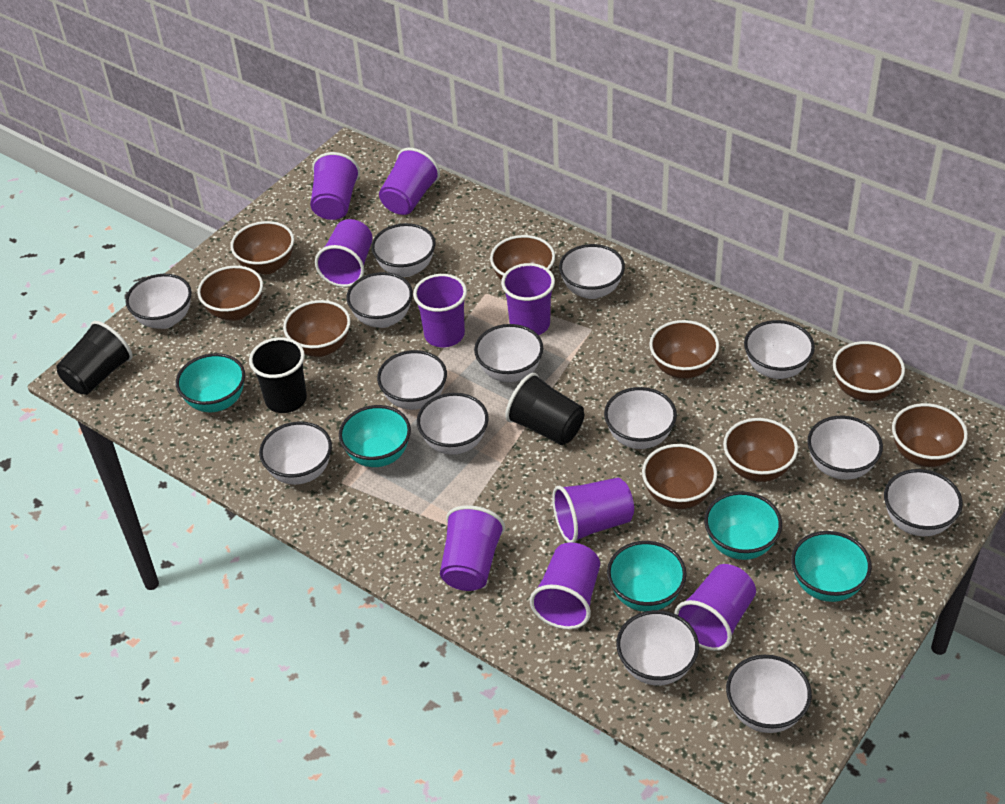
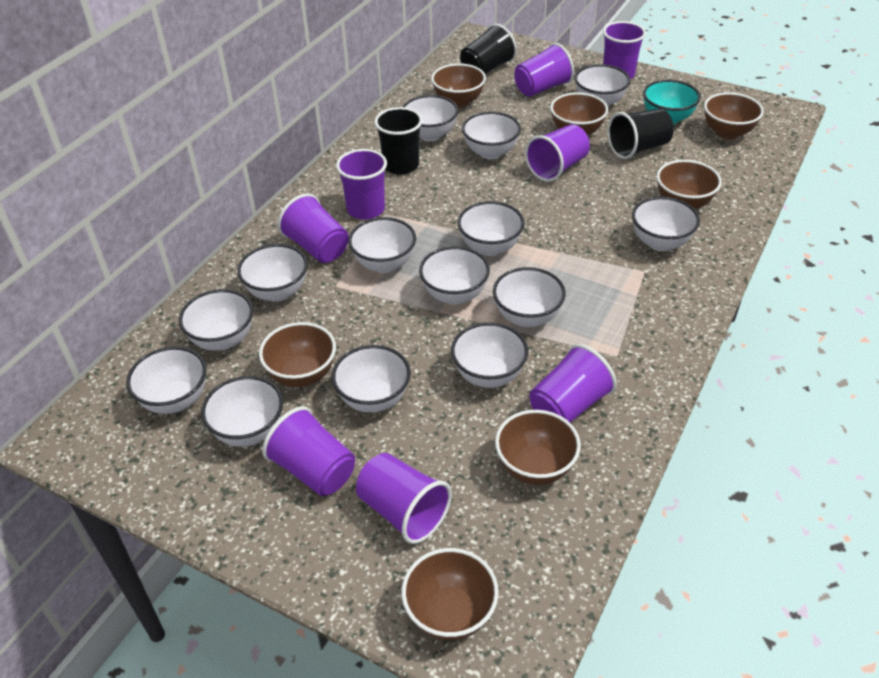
brown bowl: [197,266,263,321] [230,221,294,274] [283,300,351,357] [490,235,555,281] [642,444,717,509] [649,320,719,379] [723,418,798,482] [833,341,905,401] [892,403,968,467] = 9 -> [259,322,336,387] [401,548,499,640] [431,63,486,108] [495,410,581,485] [550,92,608,135] [657,160,722,209] [704,92,764,139] = 7
purple cup: [310,152,360,220] [315,219,373,287] [379,148,440,215] [413,274,467,347] [440,505,505,591] [501,263,555,335] [530,543,600,629] [552,477,634,543] [675,564,756,651] = 9 -> [262,406,355,496] [277,193,349,263] [336,149,387,220] [356,453,452,544] [514,43,574,97] [525,124,590,182] [530,344,617,423] [603,21,646,79] = 8
turquoise bowl: [176,353,245,412] [339,405,411,467] [607,541,687,612] [704,491,782,560] [791,531,872,602] = 5 -> [643,80,701,125] = 1

